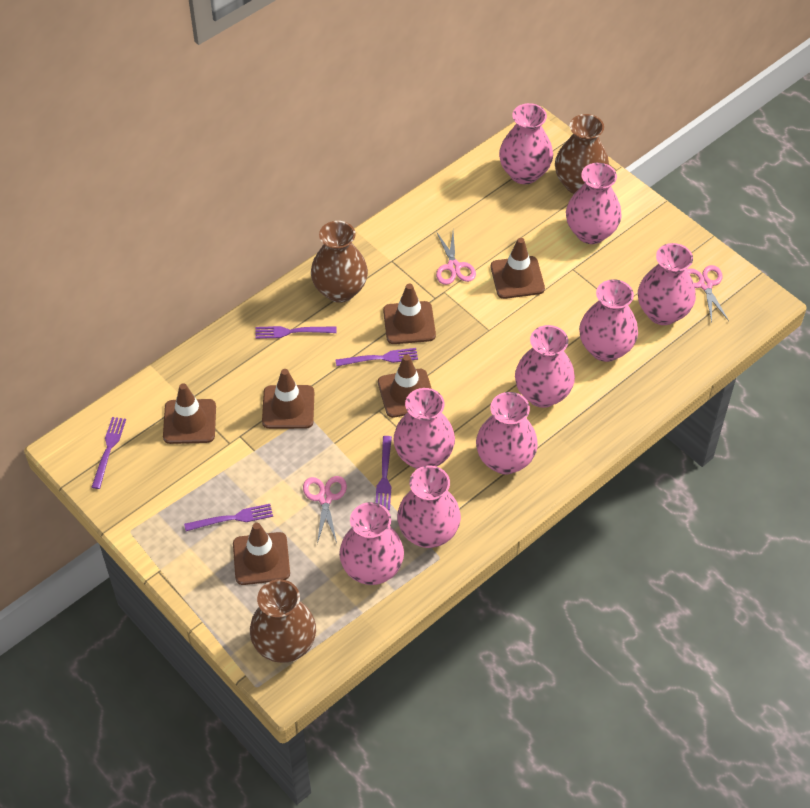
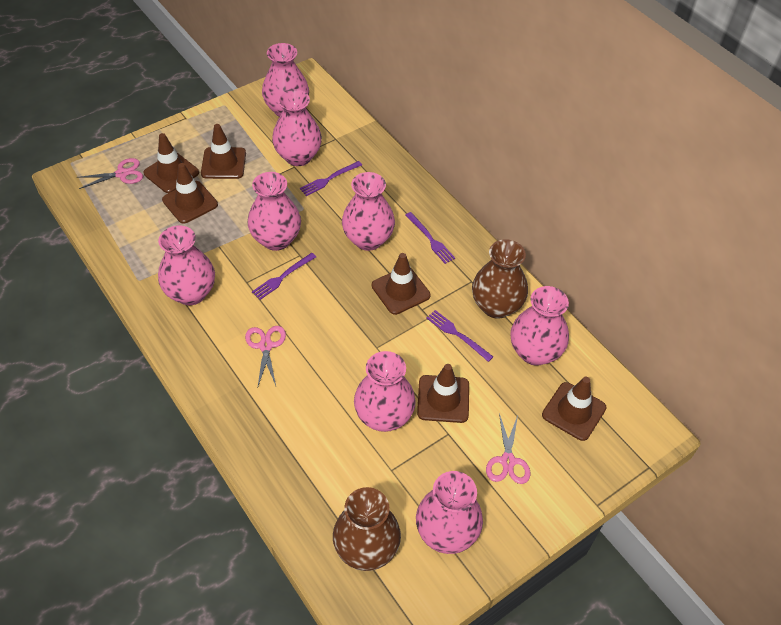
brown vase: [250,579,316,663] [311,221,368,303] [555,114,609,194] = 3 -> [333,487,401,571] [472,239,528,319] = 2
pink vase: [339,502,404,585] [393,388,455,469] [397,466,461,548] [476,392,538,474] [499,103,553,184] [515,325,575,408] [566,163,622,244] [579,279,638,362] [638,243,696,325] = 9 -> [158,226,215,305] [248,172,301,251] [262,43,309,117] [272,89,322,166] [342,172,395,251] [354,351,416,432] [416,471,483,554] [510,286,569,366] = 8
purple fork: [91,417,126,489] [184,504,273,531] [255,326,337,339] [336,348,418,366] [375,436,392,510] = 5 -> [252,253,316,300] [300,161,362,196] [405,212,455,264] [426,310,493,362] = 4

